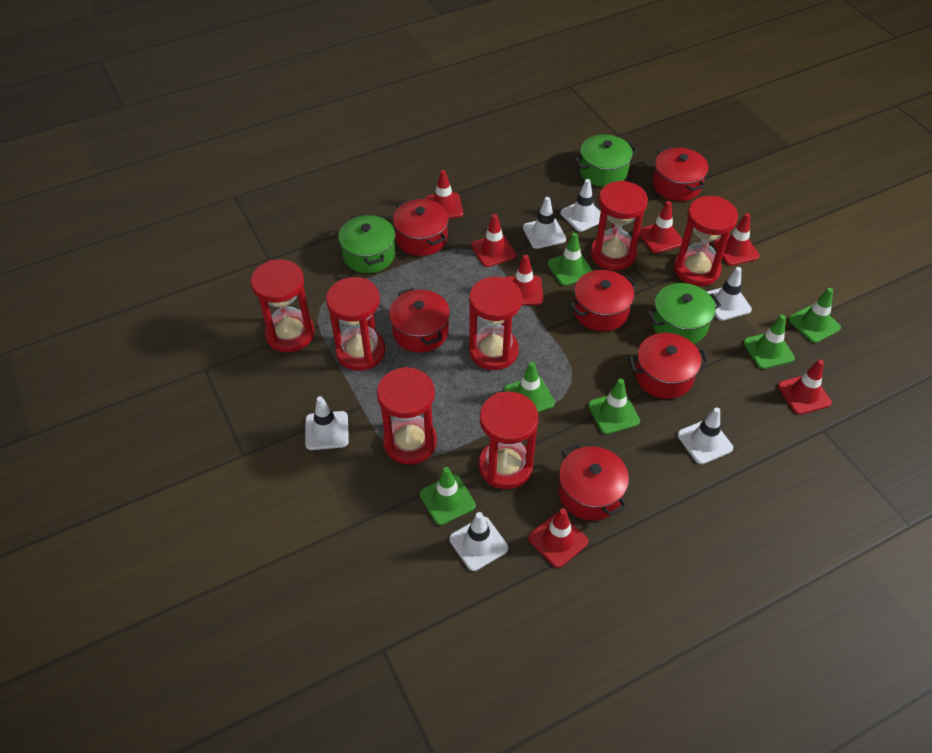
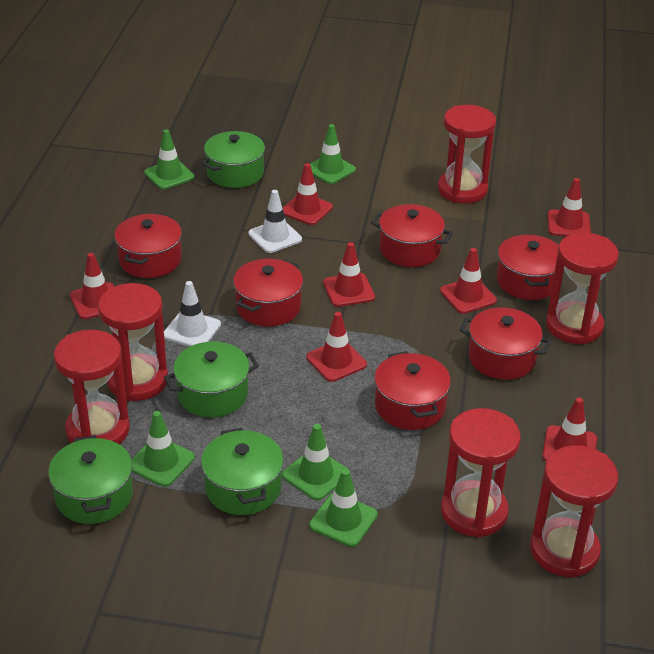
green pot: [338,214,395,273] [574,135,637,187] [647,283,721,344] = 3 -> [48,435,133,524] [164,341,259,418] [201,131,267,188] [201,428,284,515] = 4
green traffic cone: [420,467,476,525] [504,362,555,412] [548,232,592,286] [588,379,640,434] [743,315,795,369] [789,288,841,343] = 6 -> [131,411,195,487] [144,129,195,190] [282,424,350,500] [309,469,378,547] [310,124,356,184] = 5
red hourglass: [251,259,315,352] [326,277,385,371] [377,367,437,465] [469,277,522,370] [479,392,538,489] [591,180,648,270] [674,196,738,286] = 7 -> [54,330,130,444] [98,283,168,401] [438,105,496,204] [441,408,521,538] [530,445,618,578] [546,233,619,344] = 6
white traffic cone: [305,396,349,450] [449,512,508,571] [523,197,566,249] [560,179,601,232] [677,407,733,464] [707,267,752,321] = 6 -> [164,281,221,347] [248,190,302,253] = 2

